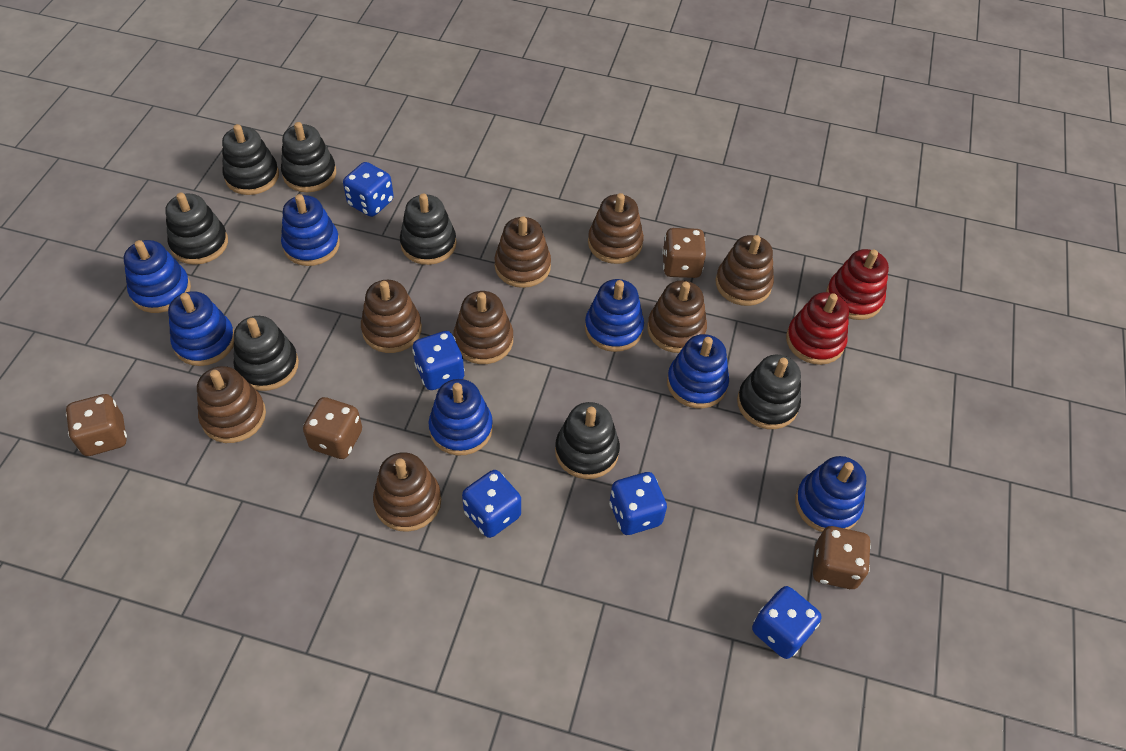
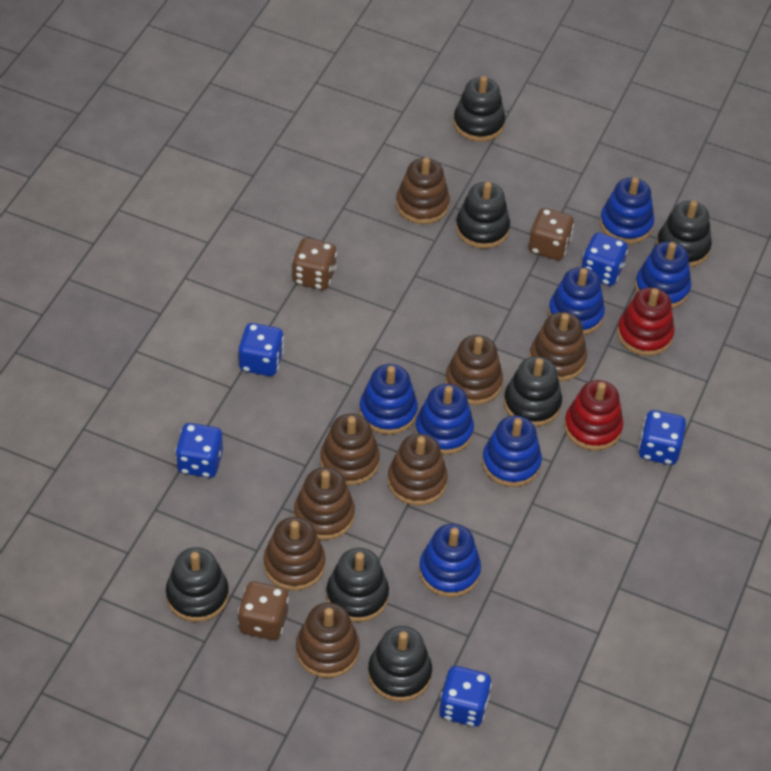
brown dice: [66,394,127,456] [303,397,362,459] [662,228,706,278] [813,526,871,589] = 4 -> [238,581,289,640] [292,238,337,290] [529,208,574,260] = 3

